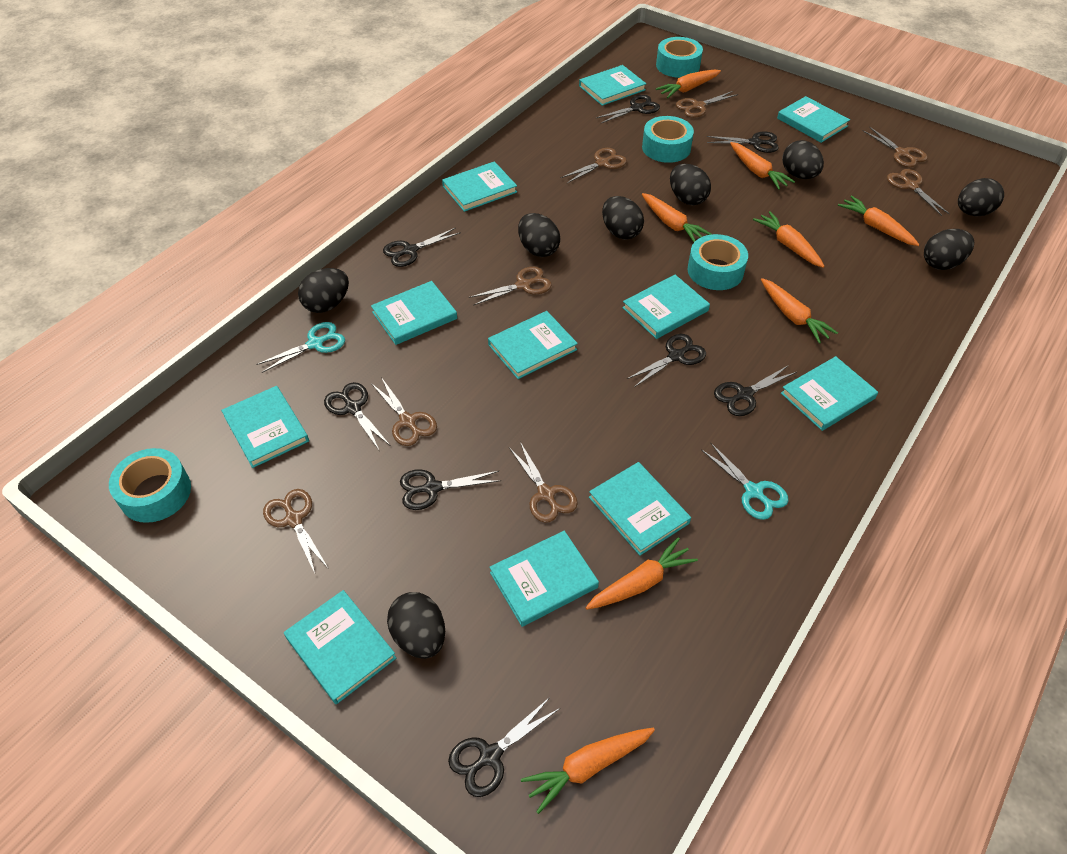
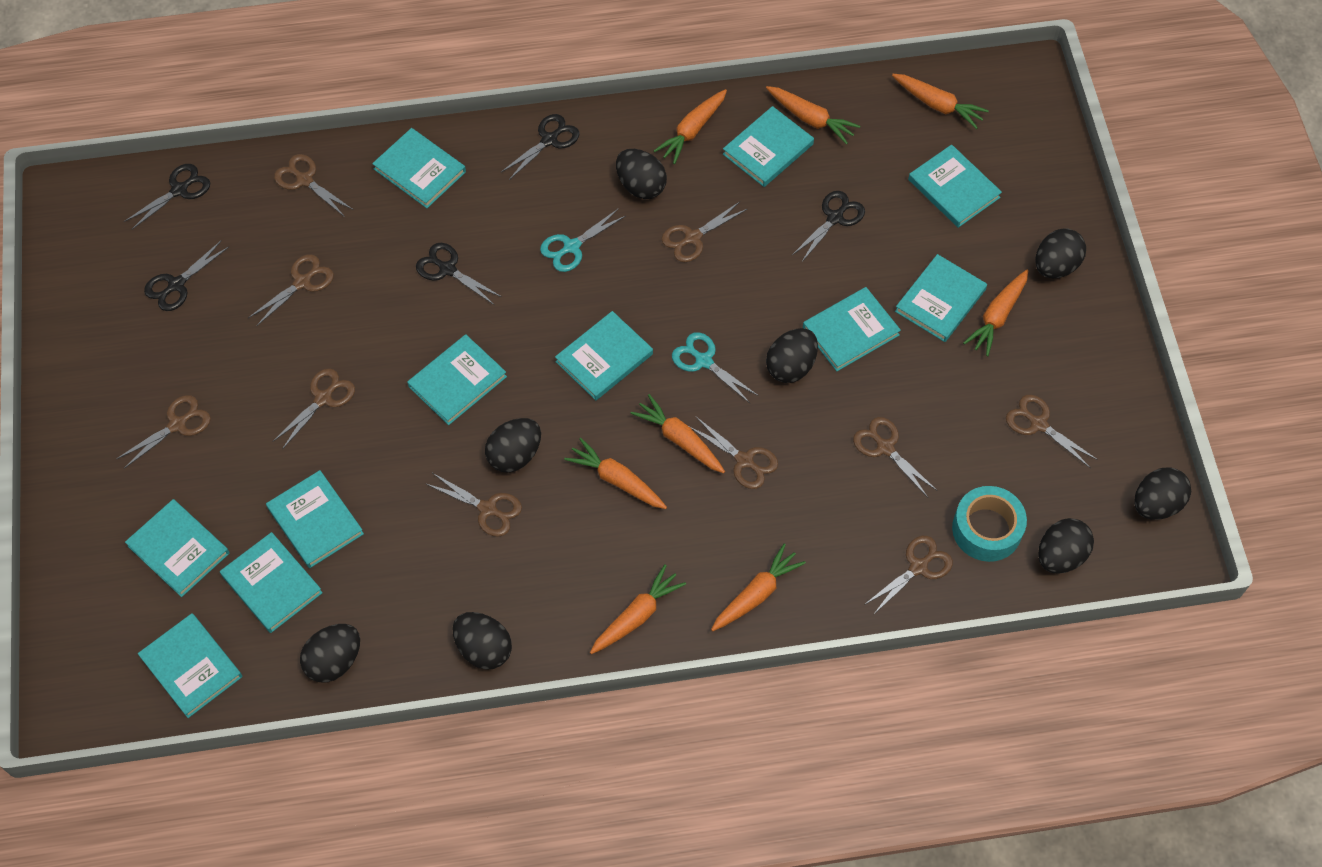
black scissors: [324,382,391,450] [383,228,461,267] [400,469,501,510] [448,697,560,797] [596,95,660,123] [627,334,706,387] [707,131,779,153] [714,365,797,416] = 8 -> [124,164,210,230] [144,240,229,311] [416,243,502,305] [500,114,579,180] [792,191,865,263] = 5
brown scissors: [263,489,329,573] [371,377,437,446] [469,267,552,306] [509,442,578,523] [561,148,627,183] [676,91,739,118] [862,126,928,167] [887,169,950,216] = 8 -> [117,395,211,469] [248,254,334,326] [272,368,355,450] [274,154,354,217] [426,473,522,537] [661,202,747,262] [690,417,778,489] [853,417,938,498] [864,536,953,615] [1006,395,1098,468] = 10
turquoise tape: [109,448,191,523] [642,116,694,163] [656,37,703,78] [688,234,748,290] = 4 -> [952,486,1027,562] = 1

